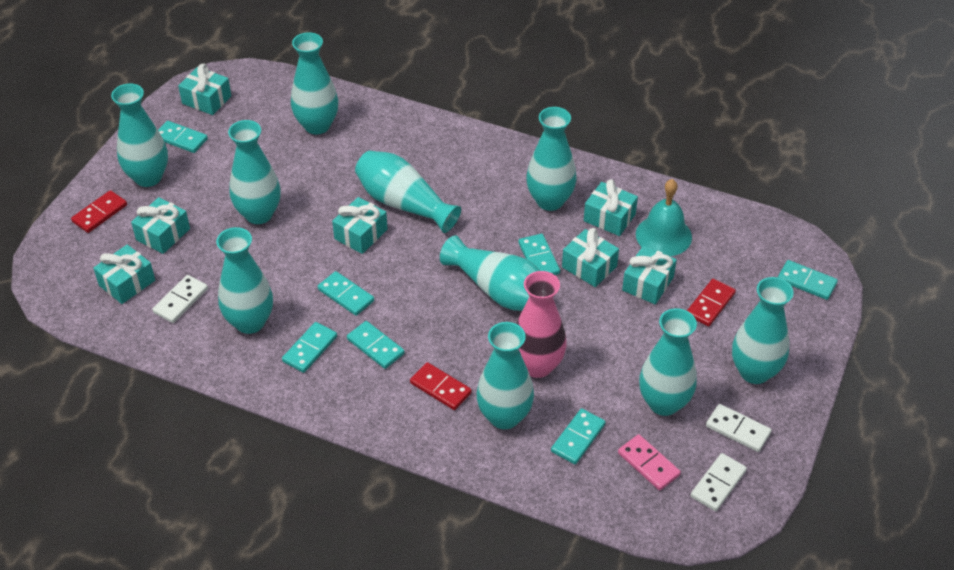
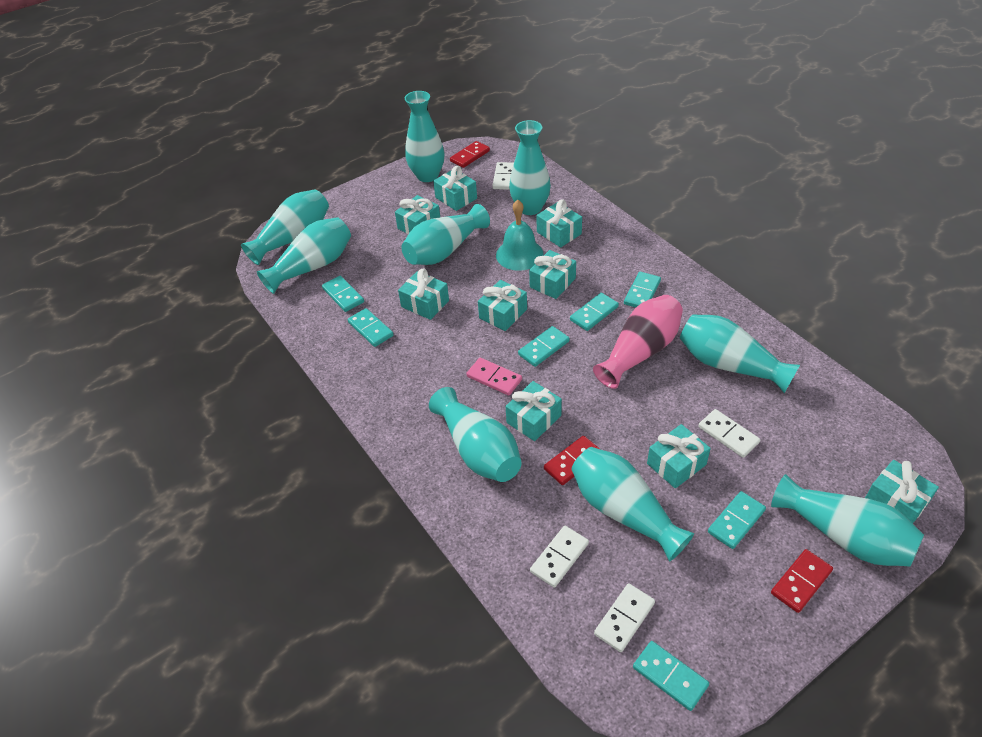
turquoise gift: [93,245,155,304] [131,197,190,254] [178,64,231,115] [332,197,388,254] [562,228,619,287] [584,179,638,236] [622,246,677,304] = 7 -> [395,195,440,234] [398,269,449,320] [433,166,477,211] [478,280,527,331] [505,381,562,441] [529,250,576,299] [537,199,582,248] [647,424,711,488] [865,460,939,523] = 9
turquoise vase: [111,83,168,187] [216,227,273,334] [228,120,281,224] [291,32,338,134] [355,151,461,233] [440,236,540,311] [476,322,534,429] [526,107,577,211] [639,308,697,416] [732,277,794,384] = 10 -> [241,190,329,265] [257,218,351,294] [401,204,490,265] [405,91,444,182] [429,387,522,482] [509,120,551,215] [572,447,694,562] [680,314,800,393] [771,474,924,566] = 9
white domino: [152,275,208,323] [691,453,747,511] [706,404,772,452] = 3 -> [492,162,514,190] [530,526,589,588] [594,583,655,652] [698,409,760,458] = 4

